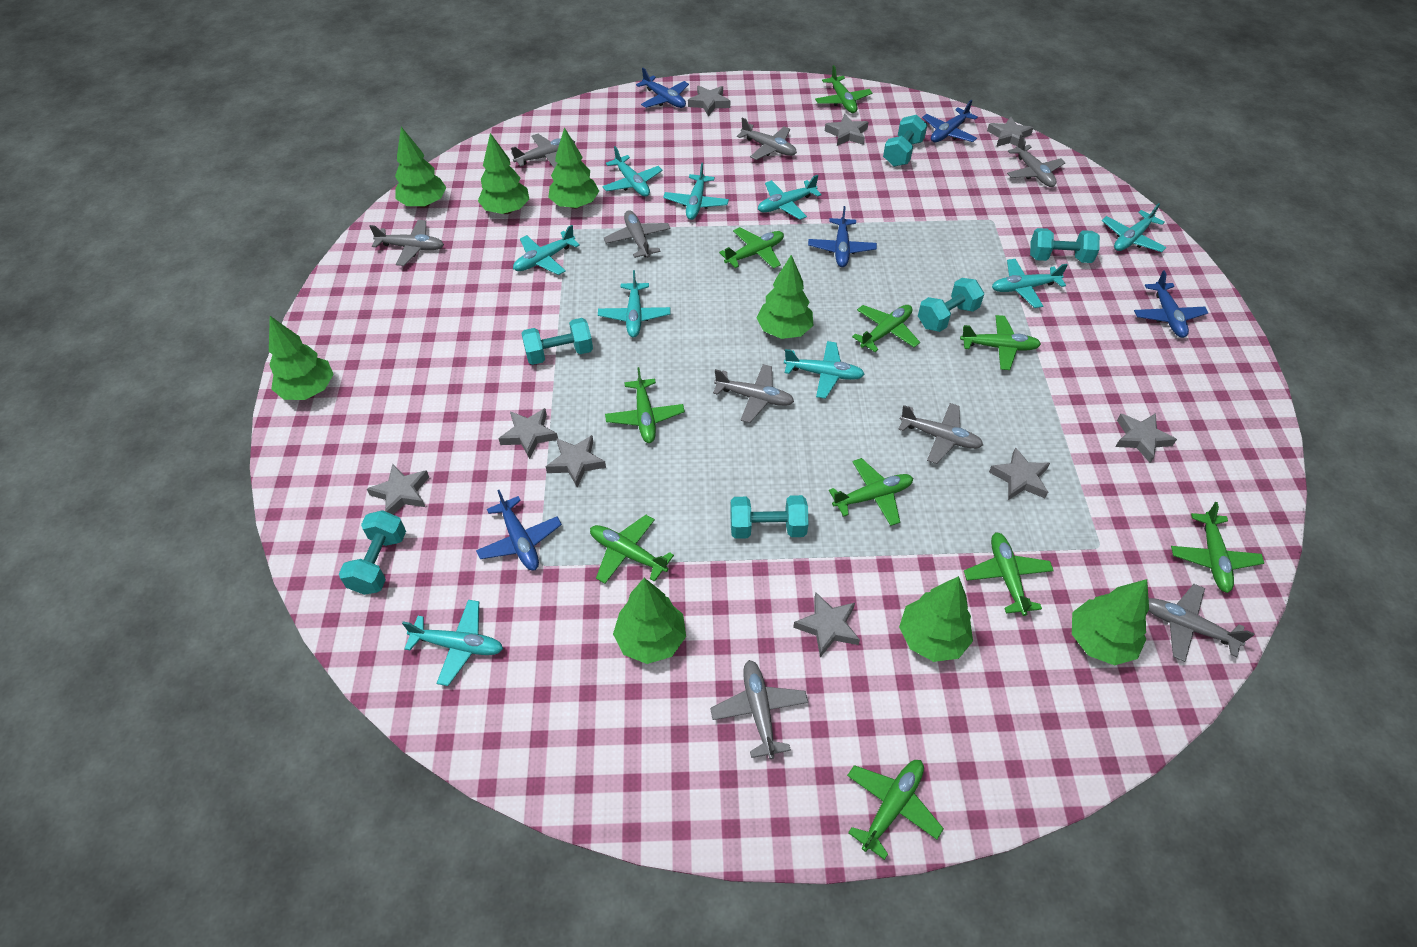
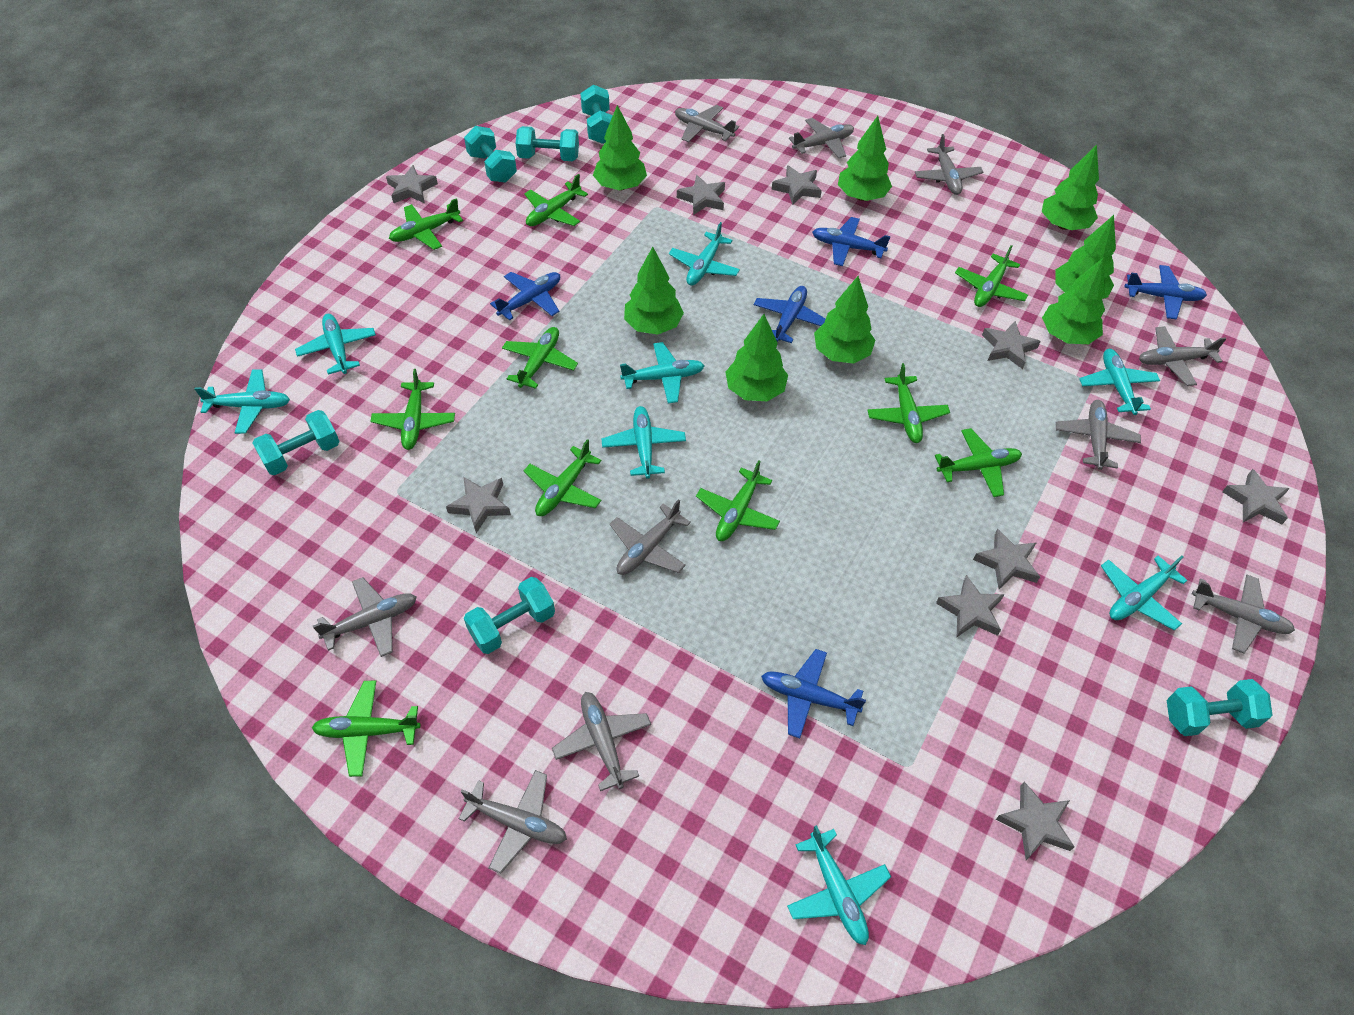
grey plane: [370,220,444,266] [511,134,575,169] [604,210,670,258] [710,660,808,759] [713,364,794,423] [737,117,797,160] [898,403,983,464] [1007,135,1065,187] [1148,584,1255,662] = 9 -> [313,577,417,657] [459,770,567,873] [552,692,651,791] [610,499,691,575] [675,105,739,142] [789,118,854,158] [915,134,983,195] [1056,400,1141,470] [1139,326,1226,386] [1192,575,1295,653] = 10
turquoise plane: [402,600,503,686] [513,225,580,275] [598,270,670,337] [602,146,662,197] [663,163,729,220] [758,175,822,220] [784,341,865,399] [992,259,1068,308] [1102,203,1167,252] = 9 -> [194,369,290,434] [295,314,376,375] [601,406,686,479] [620,342,704,404] [669,222,740,286] [787,825,891,945] [1079,349,1160,415] [1101,556,1188,631] = 8

